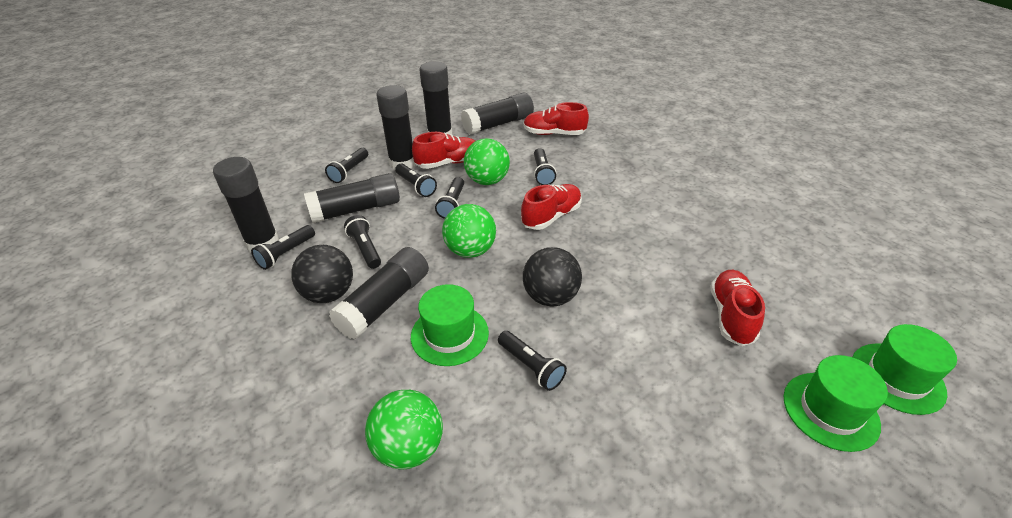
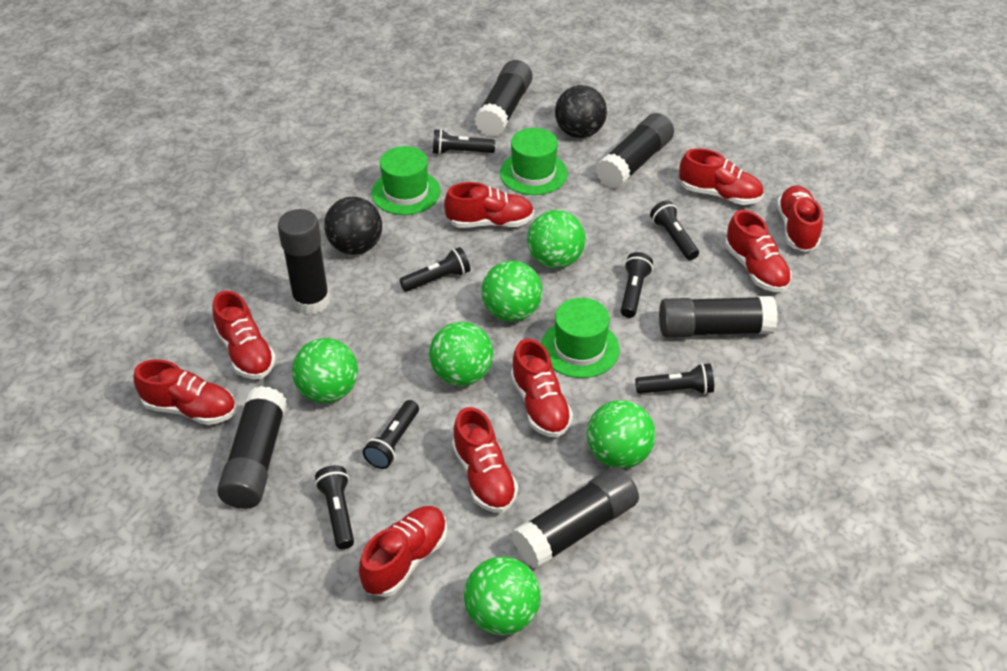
green ball: [365,390,443,470] [442,204,496,258] [464,138,510,185] = 3 -> [292,338,358,403] [429,322,493,386] [464,557,541,635] [481,261,542,322] [527,210,585,268] [587,400,656,469] = 6
red shoe: [412,132,475,169] [521,184,582,230] [523,102,589,135] [710,270,765,346] = 4 -> [133,359,236,425] [212,291,276,379] [359,506,447,597] [444,182,534,228] [452,407,518,513] [511,339,573,437] [679,148,764,205] [725,210,792,292] [777,185,823,252] = 9

